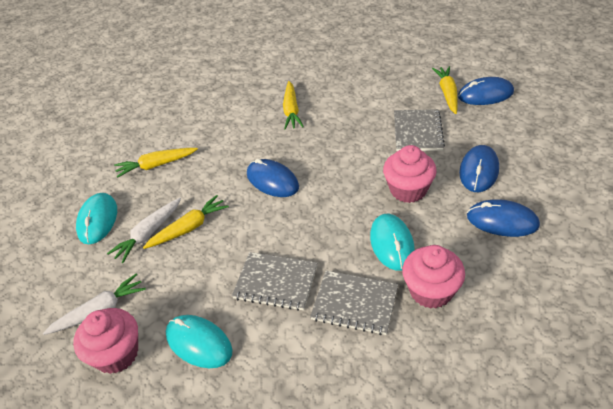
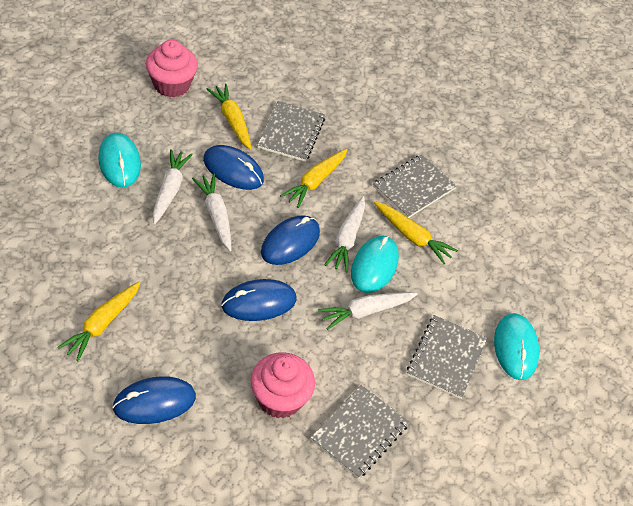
grey notebook: [232,252,317,311] [310,271,398,335] [394,109,445,151] = 3 -> [257,101,325,162] [310,385,409,479] [373,154,457,218] [407,315,488,399] = 4
pink cupcake: [73,308,138,374] [383,145,437,203] [402,245,465,309] = 3 -> [146,40,198,97] [250,352,315,418] = 2
white carrot: [43,274,146,335] [107,198,181,263] = 2 -> [153,149,193,224] [192,173,231,251] [318,292,418,330] [324,196,365,272] = 4

